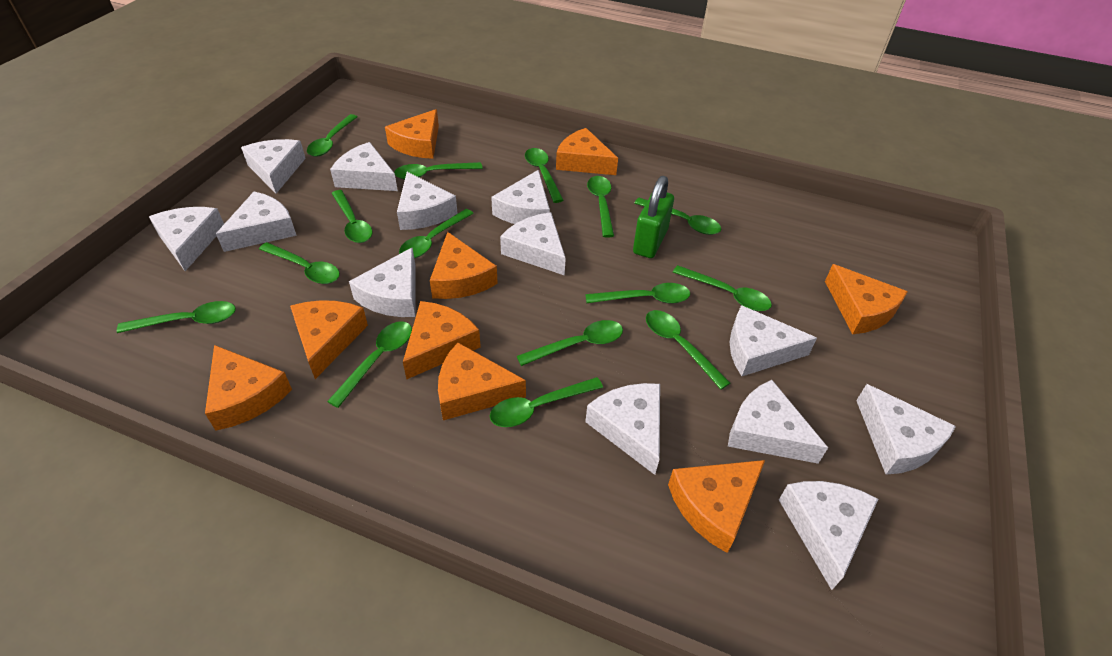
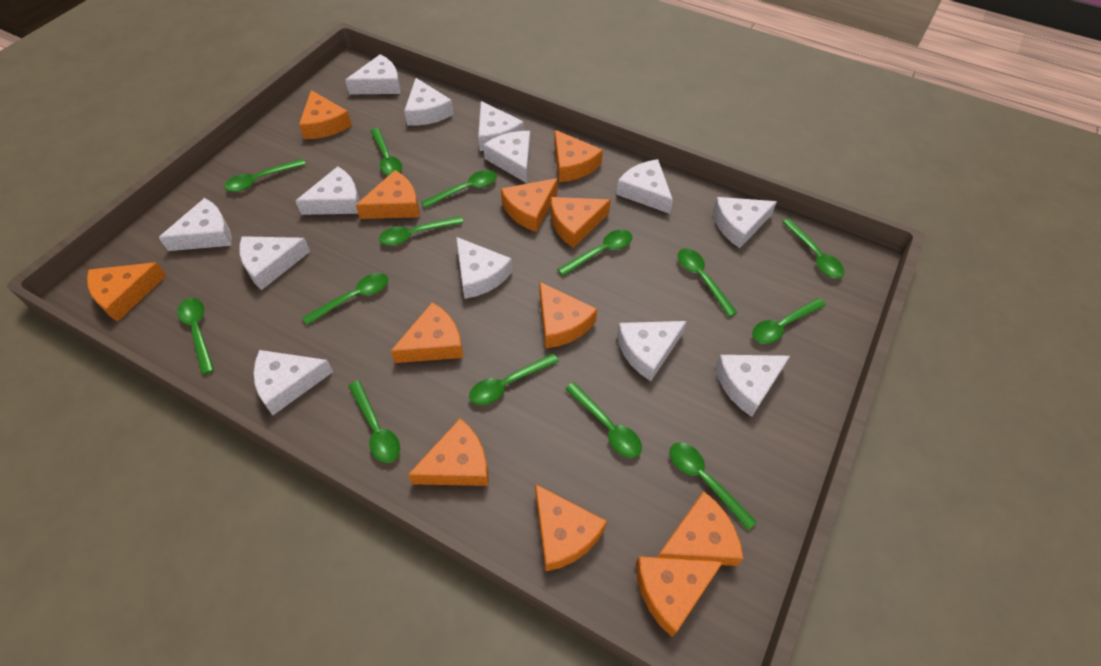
green padlock: [633,176,674,258] = 1 -> none = 0
green spoon: [117,301,236,333] [259,242,340,284] [307,114,357,157] [327,321,412,408] [331,190,372,243] [394,162,483,179] [399,209,474,258] [490,377,603,427] [517,320,623,366] [525,148,564,203] [585,283,690,304] [587,176,614,238] [634,198,721,235] [646,310,730,389] [673,265,772,311] = 15 -> [177,298,214,375] [224,159,306,192] [303,273,388,325] [349,380,400,463] [371,128,402,176] [379,216,464,245] [421,170,497,208] [469,353,559,405] [557,230,632,276] [565,382,642,458] [669,442,757,530] [678,248,738,317] [752,298,826,344] [782,219,844,278] = 14
orange cheese: [205,345,292,431] [290,300,368,379] [385,109,439,159] [403,301,481,379] [430,232,498,299] [438,342,526,420] [556,128,618,175] [668,460,765,553] [825,264,908,334] = 9 -> [87,262,166,322] [299,90,352,139] [356,170,419,219] [391,302,464,363] [408,418,489,486] [501,178,558,232] [535,484,607,571] [540,282,597,348] [551,197,611,248] [554,130,603,182] [636,556,723,637] [658,491,744,566] = 12

